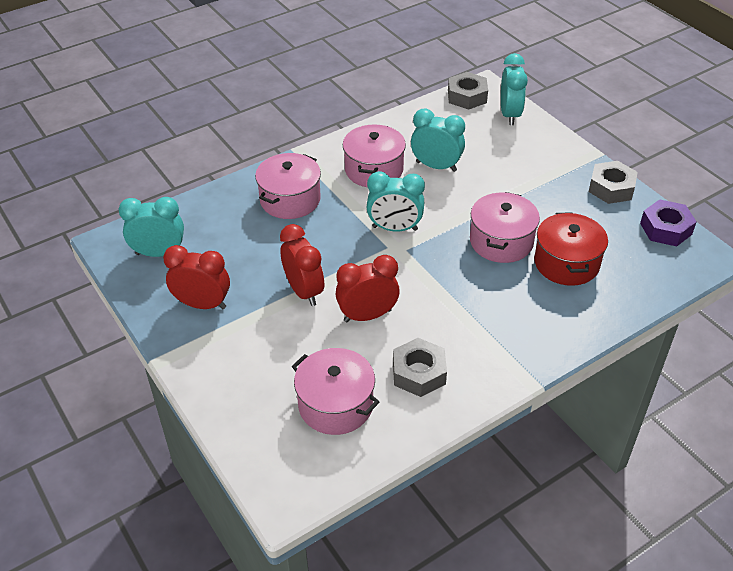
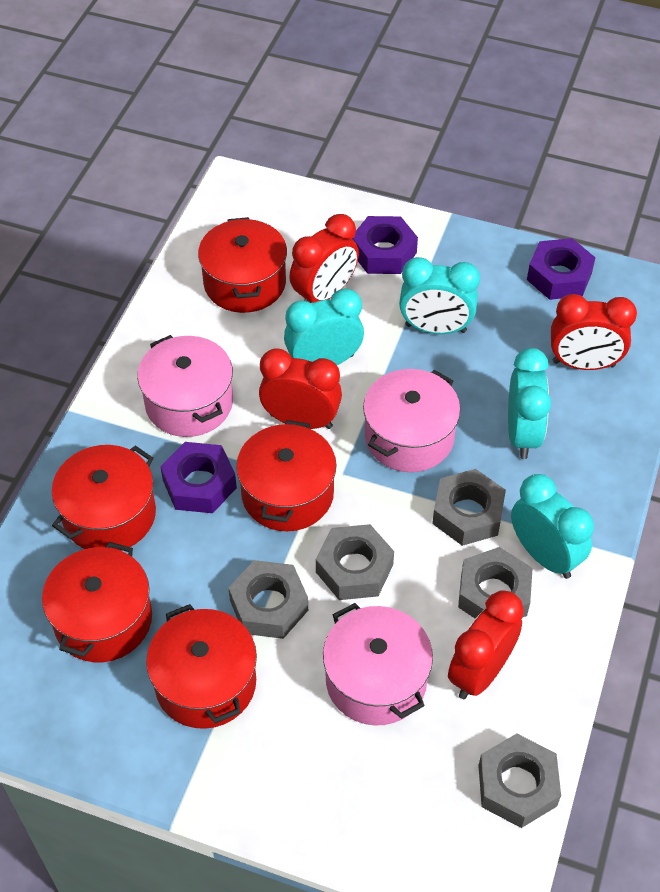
grey nut: [393,338,447,397] [448,72,488,110] [589,161,638,204] = 3 -> [228,560,308,639] [316,524,394,600] [432,469,506,546] [458,547,533,619] [478,734,561,828] = 5
pink pot: [255,153,321,219] [292,348,379,435] [343,124,406,187] [470,192,540,263] = 4 -> [137,335,233,437] [323,603,433,726] [363,369,460,472] = 3
purple nut: [640,199,697,246] = 1 -> [160,442,237,513] [352,216,418,274] [527,238,596,300] = 3
red clock: [163,245,230,309] [280,224,324,306] [336,255,400,322] = 3 -> [259,348,342,429] [289,214,359,303] [448,591,524,699] [551,294,637,370] = 4
red pot: [534,212,608,286] = 1 -> [42,542,152,662] [52,445,156,551] [146,604,257,729] [198,217,287,313] [236,420,336,531] = 5

